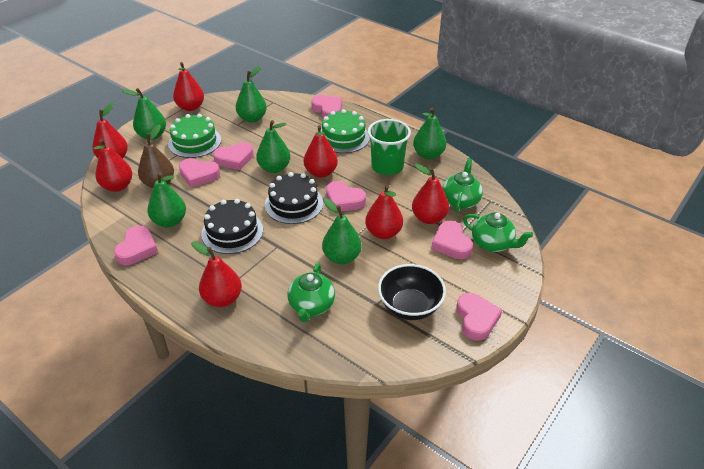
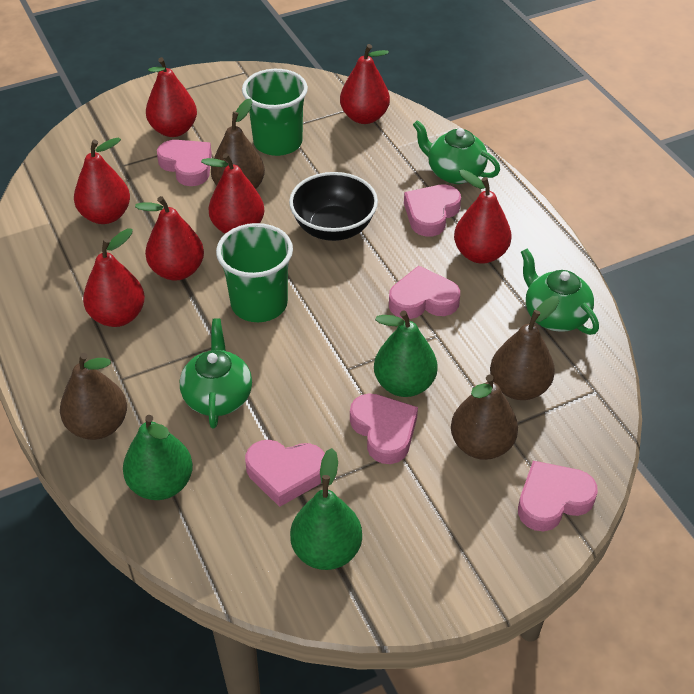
black cake: [201,199,263,254] [265,172,323,224] = 2 -> none = 0
brown pear: [138,125,174,188] = 1 -> [60,353,127,440] [211,98,265,189] [451,374,518,460] [490,296,559,400] = 4
green cake: [168,114,221,158] [321,109,370,153] = 2 -> none = 0
green cup: [367,119,411,175] = 1 -> [216,223,293,322] [242,69,308,156] = 2
green pear: [122,88,166,140] [147,172,186,227] [236,66,267,123] [256,120,290,173] [322,198,362,264] [413,108,446,159] = 6 -> [123,415,193,500] [290,448,362,570] [374,310,438,397] = 3
pink heart: [114,226,158,265] [179,158,220,187] [213,142,254,170] [311,95,342,119] [326,181,366,211] [431,221,473,259] [456,293,502,341] = 7 -> [157,140,212,186] [245,440,325,507] [350,394,418,464] [389,266,460,319] [404,185,461,237] [518,461,598,531] = 6

